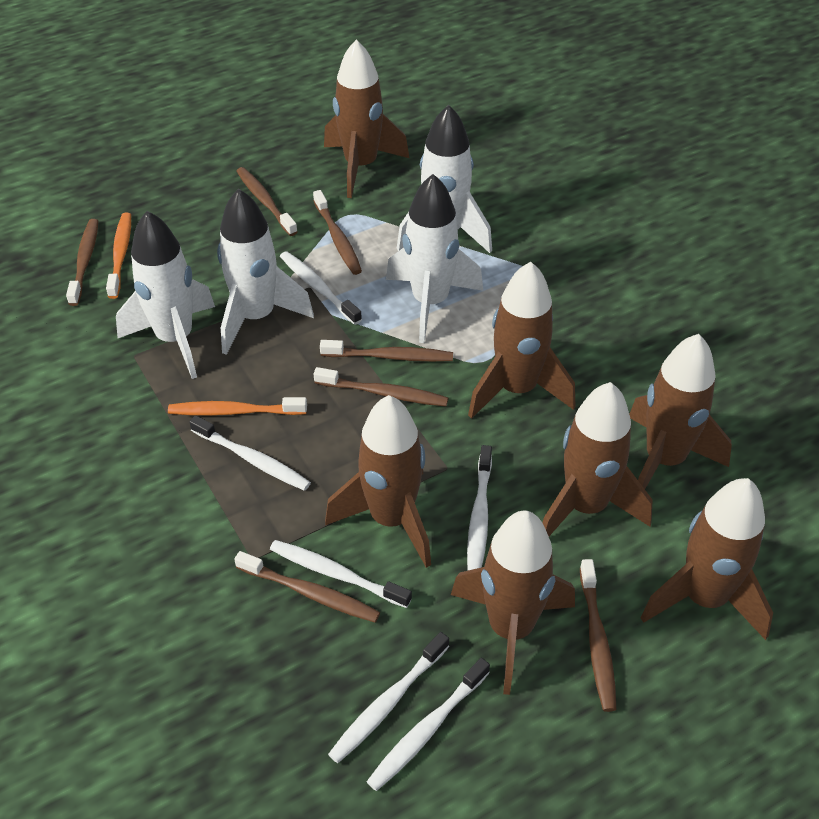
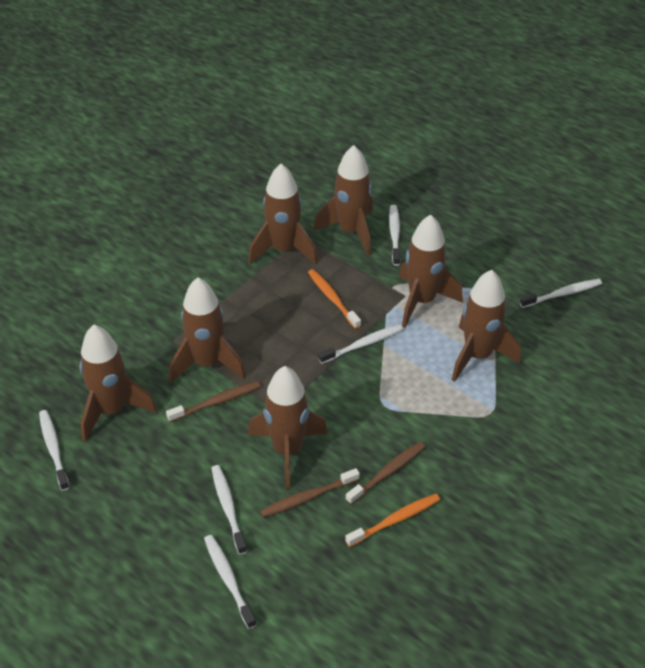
brown toothbrush: [66,219,98,306] [234,551,380,623] [237,167,298,236] [313,190,362,275] [314,367,448,407] [320,340,453,362] [580,559,617,712] = 7 -> [166,381,261,422] [260,468,360,517] [345,441,426,505] = 3
white rocket: [116,211,215,379] [217,188,314,355] [386,174,483,343] [397,105,492,253] = 4 -> none = 0

